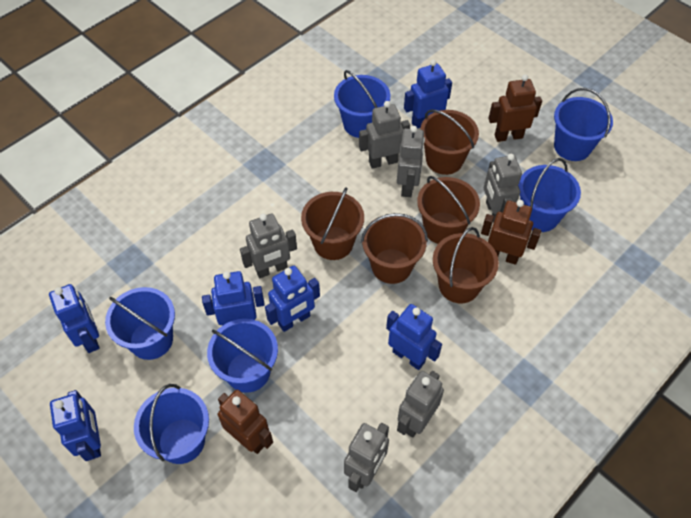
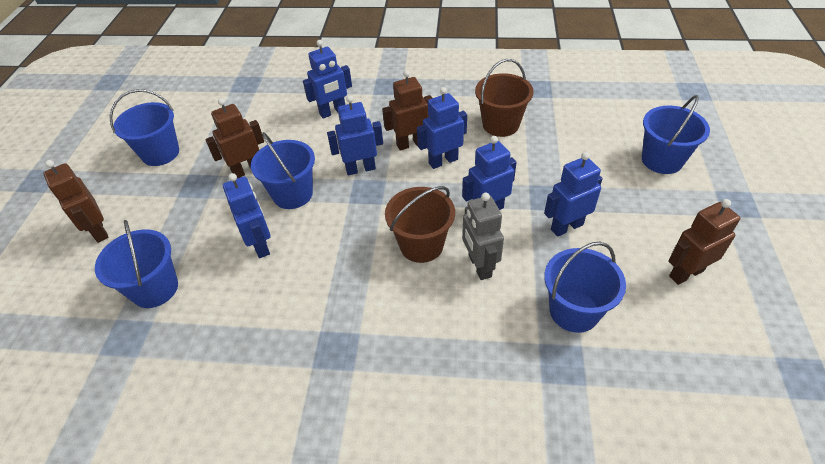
blue bucket: [105,287,175,360] [134,384,209,464] [207,319,278,393] [334,70,390,138] [518,158,581,232] [554,88,613,161] = 6 -> [95,220,178,308] [110,89,179,166] [251,132,315,209] [544,242,626,333] [642,95,710,174] = 5
brown bucket: [301,187,364,260] [361,213,428,284] [417,176,480,244] [420,110,479,175] [433,227,499,303] = 5 -> [385,186,455,263] [475,59,534,137] = 2
brown robot: [218,390,273,454] [481,200,541,265] [488,74,542,142] = 3 -> [43,160,109,243] [205,98,264,178] [382,70,432,150] [668,199,740,285] = 4
grey robot: [240,213,297,278] [344,423,389,492] [359,101,410,169] [397,126,425,197] [397,371,444,438] [484,154,522,223] = 6 -> [462,193,504,280] = 1

